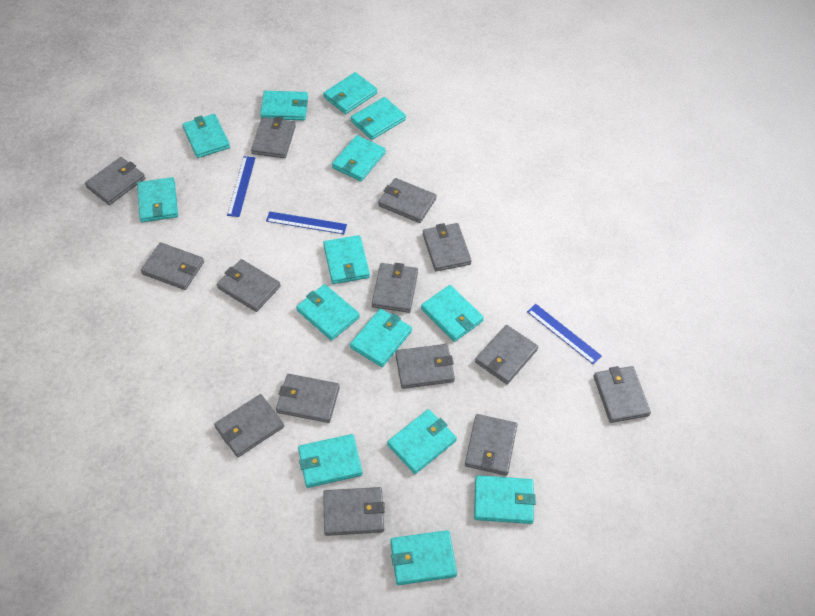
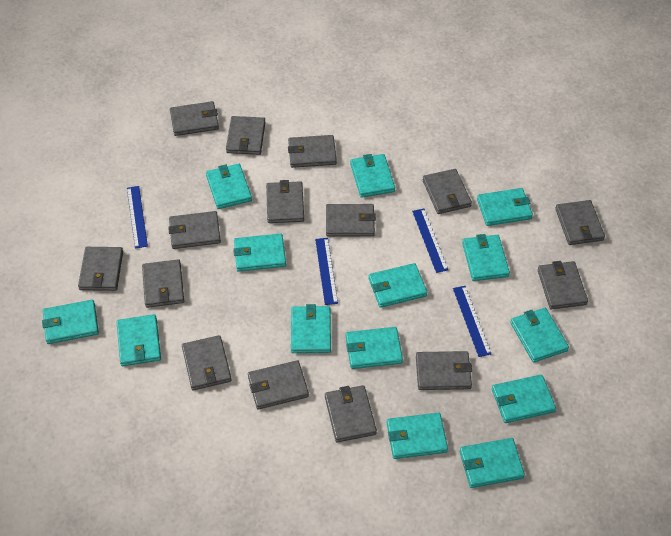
blue ruler: [227,156,255,217] [266,211,347,234] [527,304,602,365] = 3 -> [127,186,148,249] [315,238,338,305] [412,209,448,273] [453,286,491,357] = 4
grey wallet: [85,157,145,205] [141,242,204,290] [214,394,284,457] [217,259,281,312] [251,117,296,158] [276,374,340,423] [323,487,385,536] [372,263,418,313] [378,178,437,223] [395,344,455,389] [423,223,472,271] [465,414,517,476] [475,325,538,384] [594,366,651,423] = 14 -> [78,247,123,291] [142,259,184,308] [168,211,221,249] [170,101,219,136] [182,335,232,390] [226,116,266,155] [248,360,309,410] [266,180,304,223] [288,135,337,168] [325,385,377,442] [326,204,376,237] [416,351,472,390] [422,169,472,214] [537,261,588,309] [555,200,605,245] = 15

